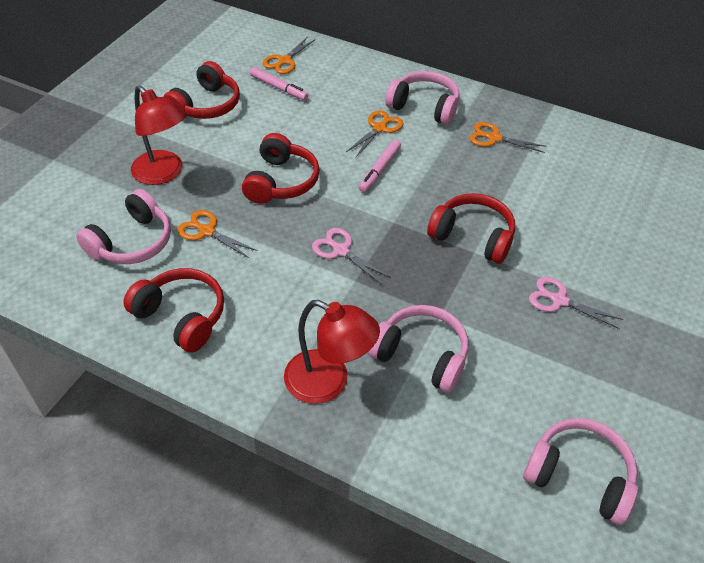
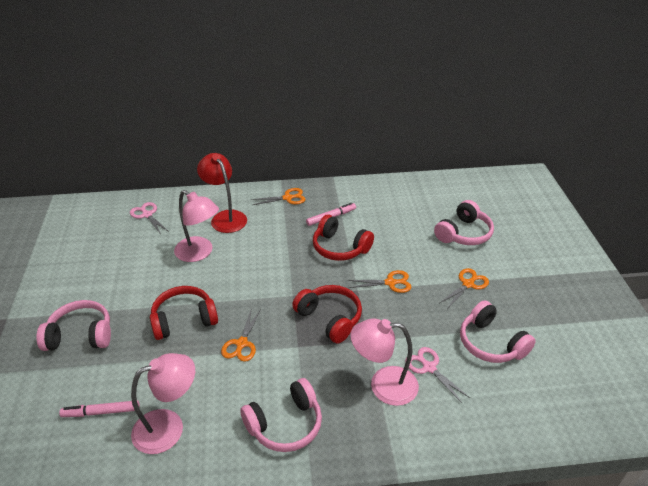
pink lamp: none = 0 -> [131,353,195,454] [174,190,219,262] [350,318,419,406] = 3
red headphones: [123,268,224,353] [163,61,240,119] [242,133,320,204] [427,193,515,264] = 4 -> [150,286,218,340] [292,285,362,343] [313,214,374,261] = 3
red lamp: [131,86,185,185] [284,300,380,404] = 2 -> [197,153,247,233] = 1

